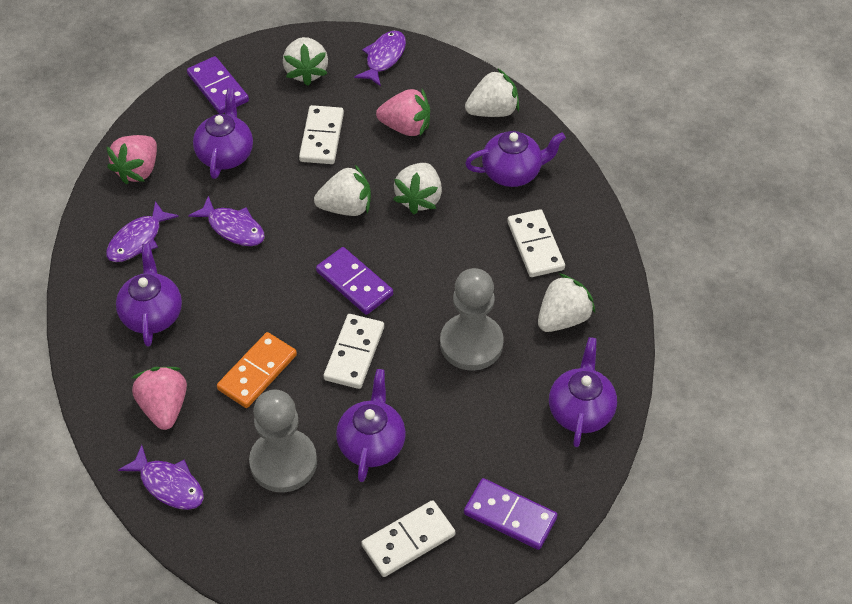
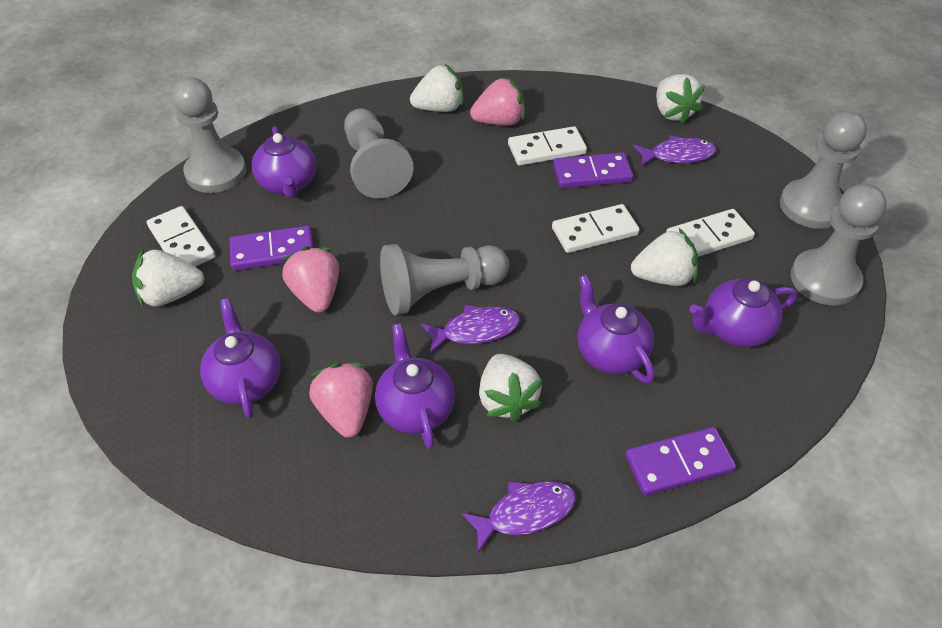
grey pawn: [249,390,317,493] [440,268,503,371] = 2 -> [172,78,246,193] [344,108,414,198] [380,244,509,315] [780,111,867,229] [791,184,887,305] = 5
orange domino: [217,332,297,408] = 1 -> none = 0
purple fish: [106,201,179,262] [118,445,204,510] [188,196,265,246] [354,31,406,86] = 4 -> [421,305,520,354] [461,481,576,553] [633,135,716,166] = 3

